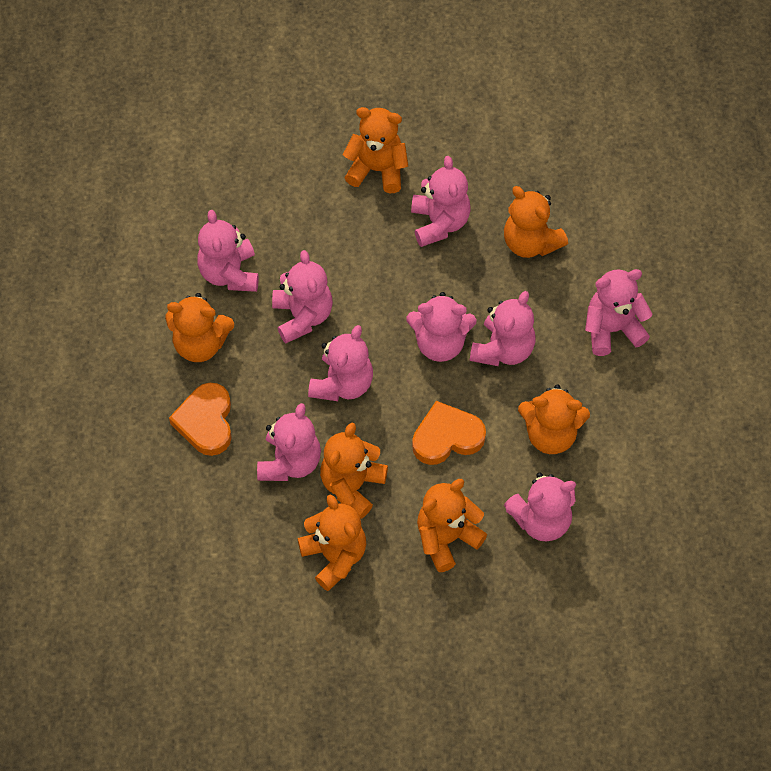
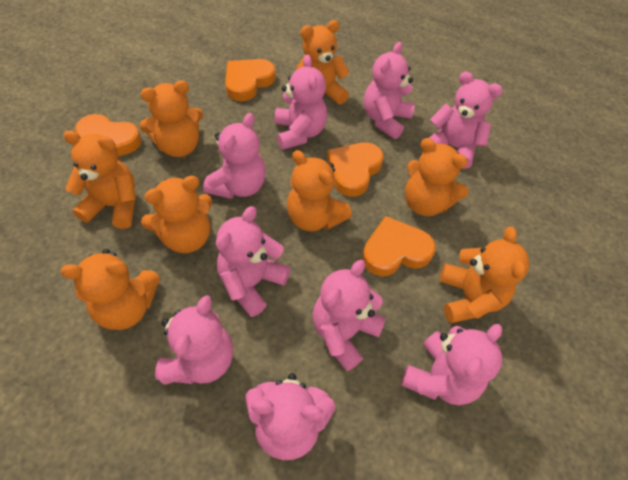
orange heart: [169,383,232,456] [412,401,486,465] = 2 -> [75,114,141,156] [225,59,276,101] [327,142,384,197] [362,216,436,276] = 4
orange teddy bear: [165,293,234,362] [297,495,366,591] [320,422,388,519] [343,107,408,193] [417,479,487,572] [504,186,568,258] [518,384,590,454] = 7 -> [60,249,160,330] [63,131,136,229] [139,80,203,157] [141,176,212,253] [287,150,352,231] [297,20,350,105] [405,138,469,216] [440,227,529,323] = 8

